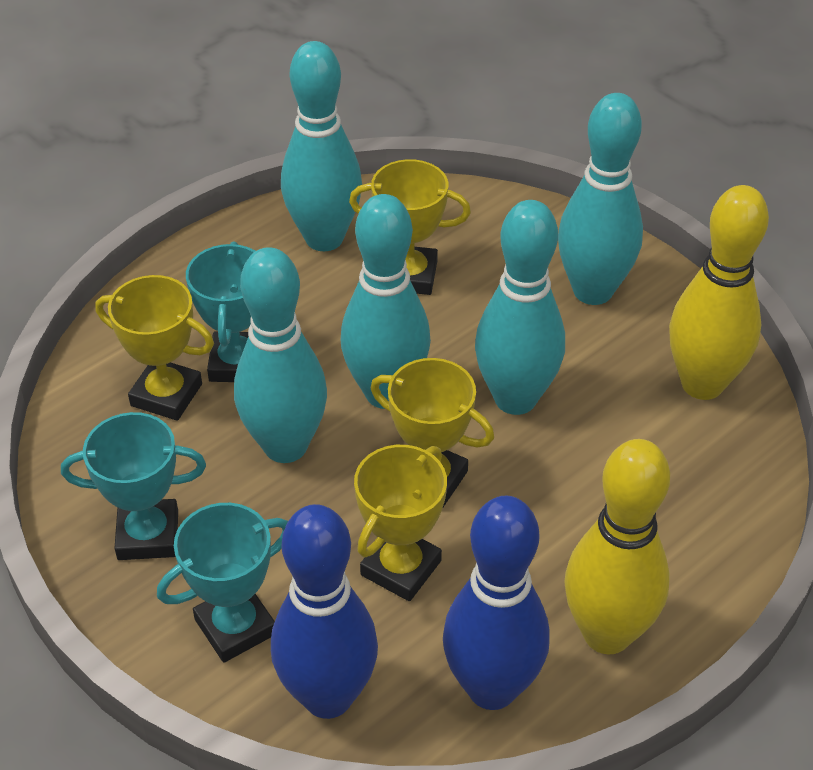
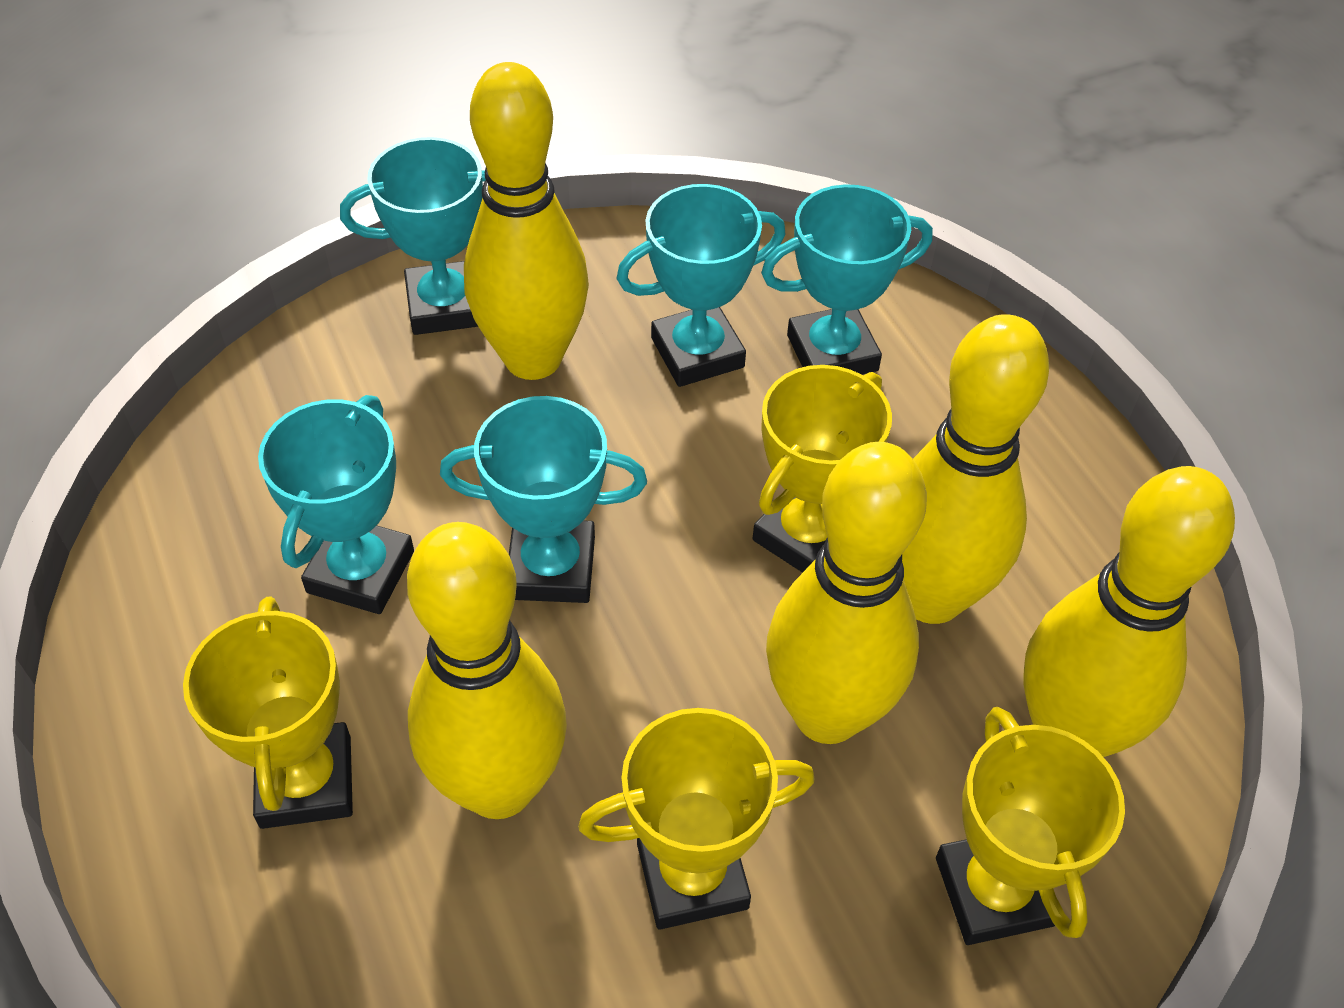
blue bowling pin: [271,504,378,719] [443,496,550,710] = 2 -> none = 0
turquoise bowling pin: [234,247,327,463] [281,41,362,251] [341,194,431,409] [475,200,565,415] [558,93,643,305] = 5 -> none = 0
turquoise trophy: [61,412,206,560] [157,503,288,663] [186,241,255,382] = 3 -> [258,395,414,614] [340,137,486,335] [440,396,647,603] [616,184,785,387] [761,184,933,375] = 5
yellow bowling pin: [564,439,670,654] [669,185,769,400] = 2 -> [407,522,567,819] [464,62,589,380] [766,442,927,744] [902,314,1049,624] [1023,466,1235,757] = 5

